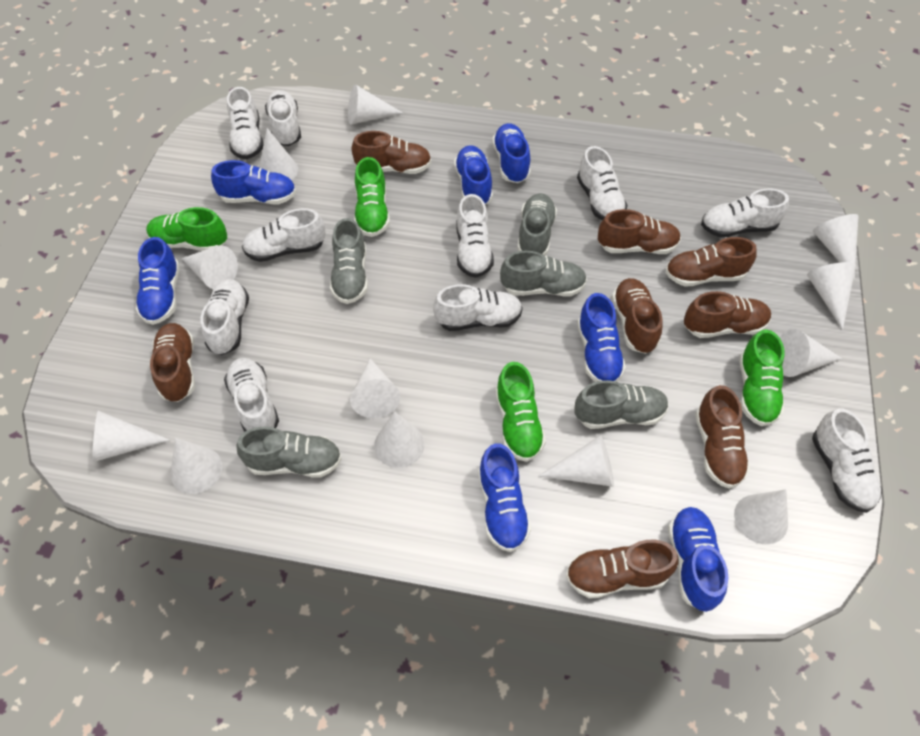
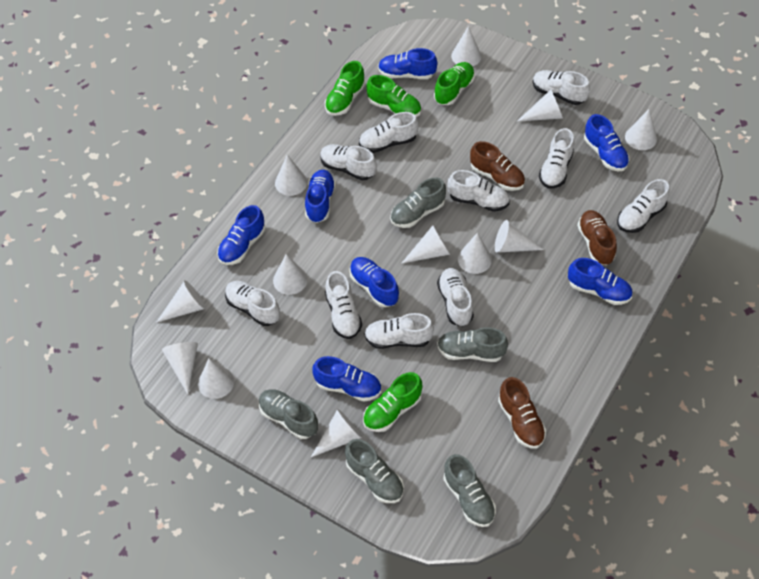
brown shoe: [150,323,195,402] [352,131,432,174] [566,540,678,599] [598,209,681,254] [612,278,663,354] [665,237,757,287] [684,291,771,338] [695,385,750,489] = 8 -> [470,141,525,191] [498,377,546,448] [577,210,617,265] = 3

